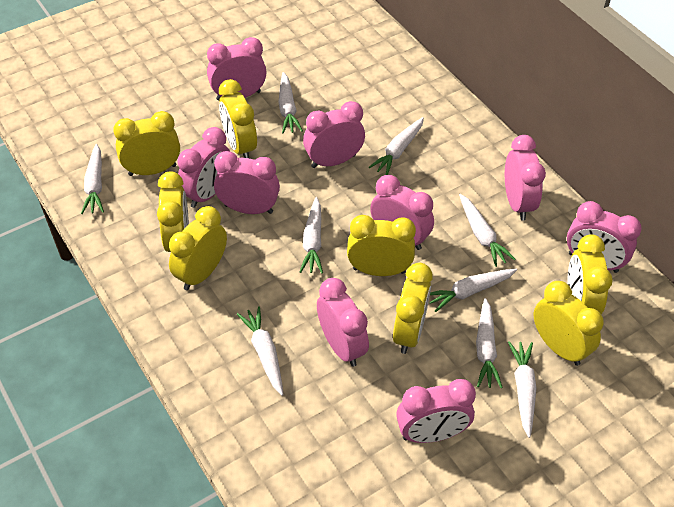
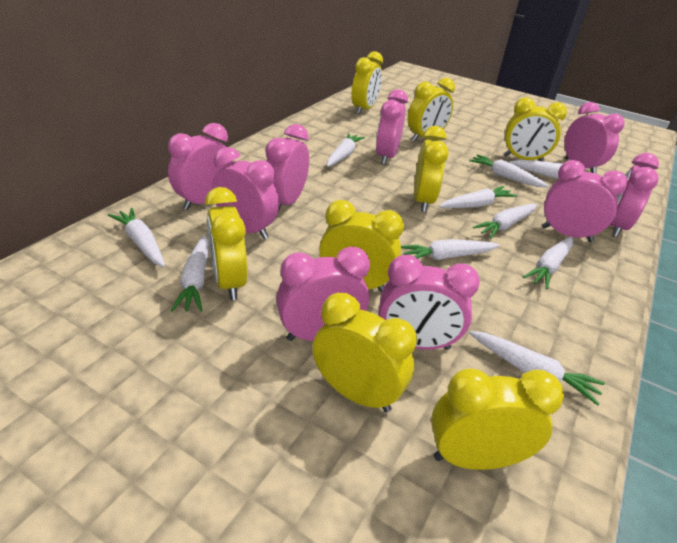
white carrot: [81,144,104,214] [237,306,283,396] [278,72,303,133] [300,197,323,273] [369,117,424,175] [429,269,517,312] [459,194,515,267] [476,298,503,388] [508,341,537,438] = 9 -> [108,208,165,267] [171,235,209,312] [327,133,365,167] [401,239,500,260] [439,186,517,208] [469,154,549,187] [469,331,605,406] [473,204,537,239] [509,160,589,179] [523,237,573,289] = 10

